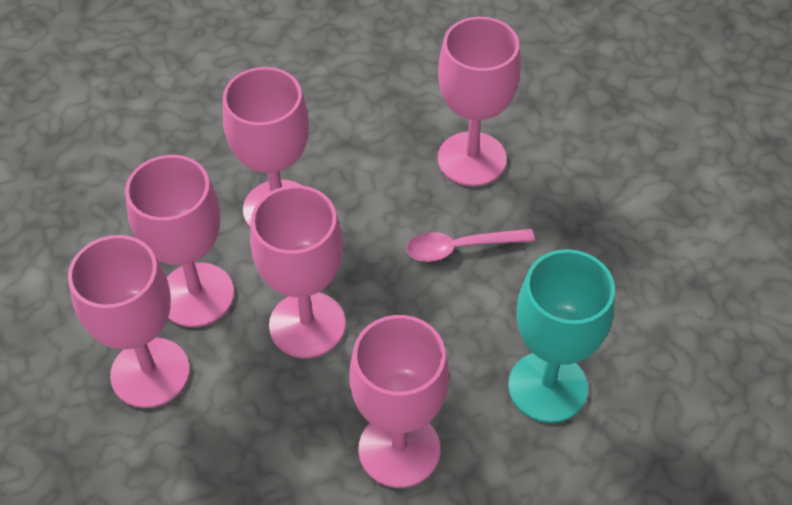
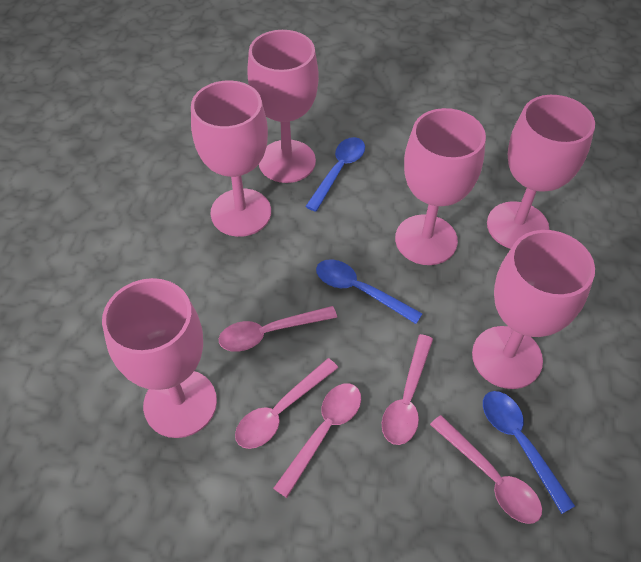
blue spoon: none = 0 -> [305,137,365,212] [316,259,423,324] [483,391,575,514] = 3
pink spoon: [406,229,535,262] = 1 -> [219,306,337,352] [235,358,338,449] [273,383,361,498] [382,334,433,445] [430,415,542,524] = 5
turquoise goblet: [508,249,615,423] = 1 -> none = 0

